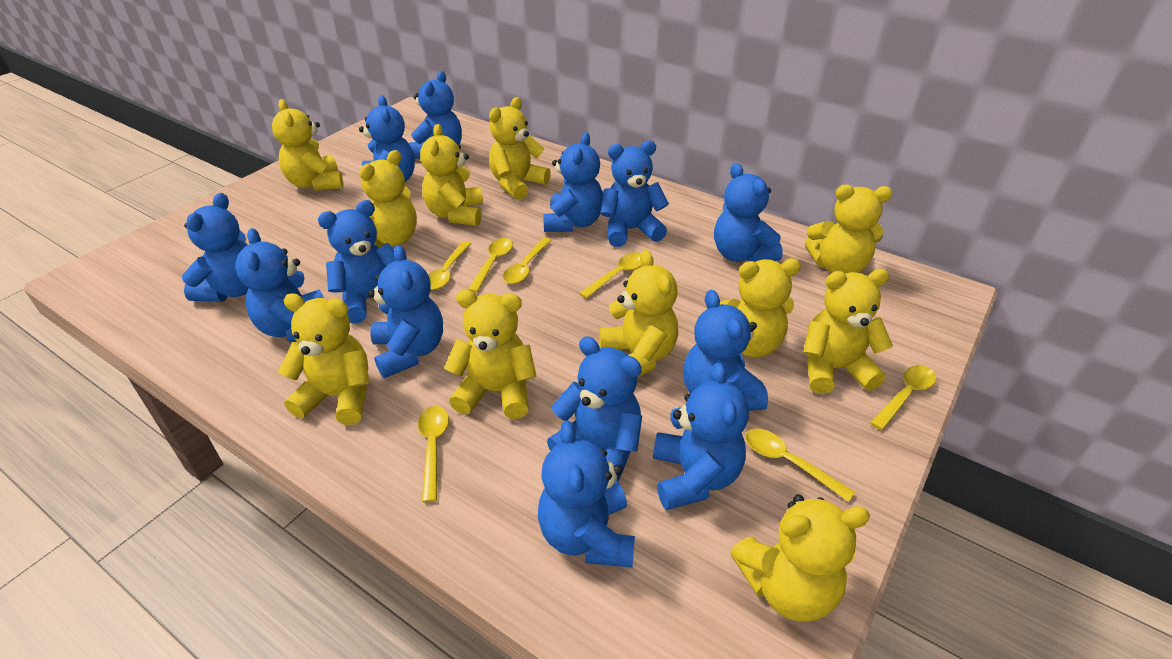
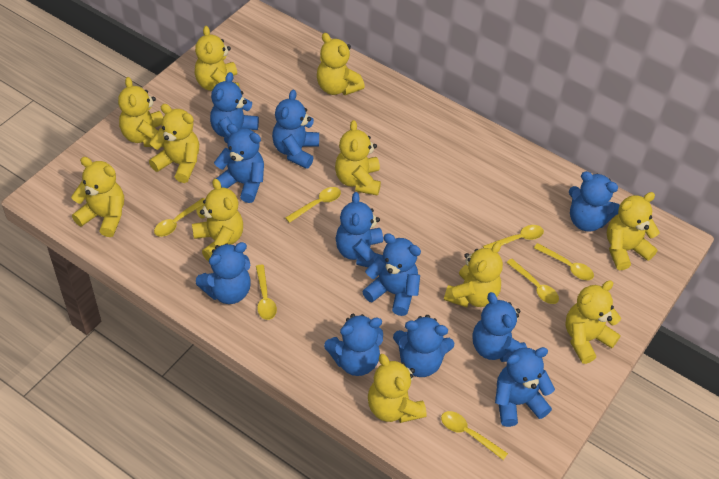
blue teddy bear: [182,193,249,302] [235,228,324,342] [318,200,396,324] [359,95,415,182] [368,245,443,378] [409,71,462,159] [538,420,635,568] [543,132,603,232] [547,336,642,482] [600,140,669,247] [653,362,749,510] [683,290,768,411] [714,163,783,262] = 13 -> [196,242,251,304] [210,72,259,143] [214,124,264,203] [272,90,319,169] [324,314,383,376] [336,192,383,267] [362,233,421,316] [393,315,454,377] [473,292,527,362] [495,347,555,427] [569,171,620,232] = 11

